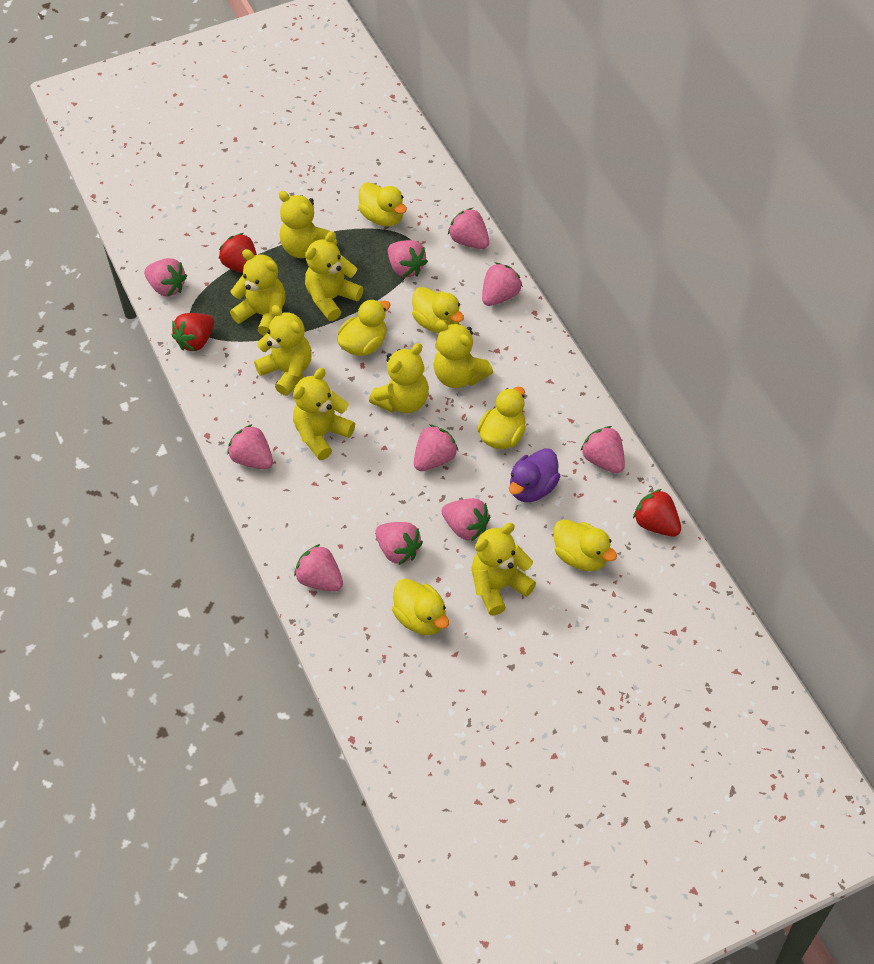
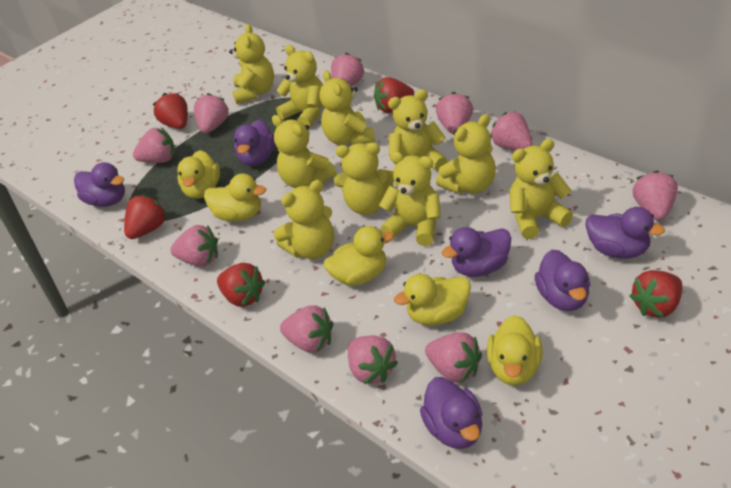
purple duck: [509,448,560,502] = 1 -> [74,162,125,207] [234,120,275,166] [420,377,482,449] [442,227,511,277] [535,250,590,311] [585,207,665,259] = 6
red strawberry: [172,313,214,351] [219,233,257,273] [633,489,681,537] = 3 -> [124,195,167,239] [153,93,188,129] [217,263,265,307] [374,77,414,113] [630,270,683,318] = 5
yellow duck: [337,299,391,356] [358,182,407,227] [392,579,449,635] [412,287,464,333] [477,387,526,449] [554,519,617,571] = 6 -> [177,150,220,199] [204,173,266,222] [324,226,394,286] [394,274,471,326] [487,315,543,385] = 5
yellow teddy bear: [230,249,286,336] [254,305,312,396] [279,191,337,258] [293,368,355,460] [305,231,363,321] [369,343,429,413] [433,320,493,388] [471,523,536,616] = 8 -> [229,24,274,104] [272,115,336,188] [274,180,334,259] [276,45,323,128] [320,71,375,145] [334,143,394,215] [379,151,441,246] [388,89,447,171] [436,114,496,194] [509,139,573,239] = 10

